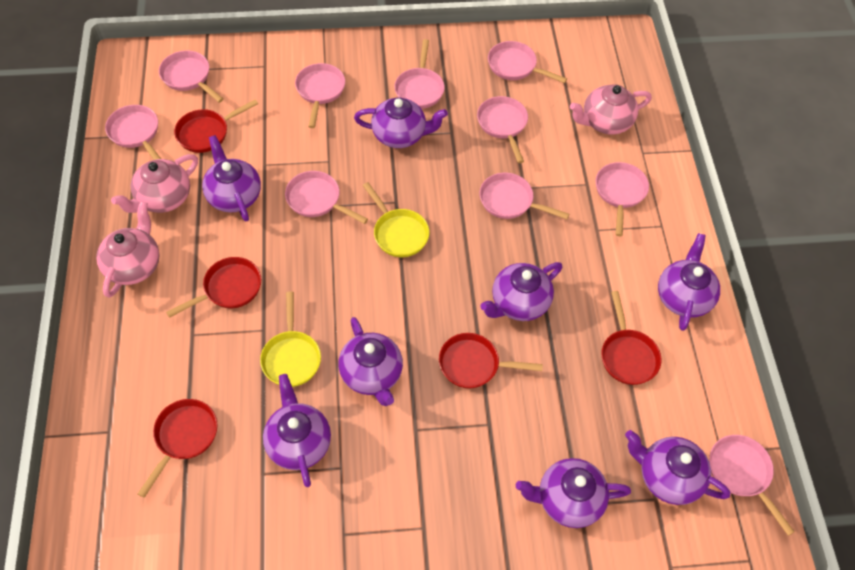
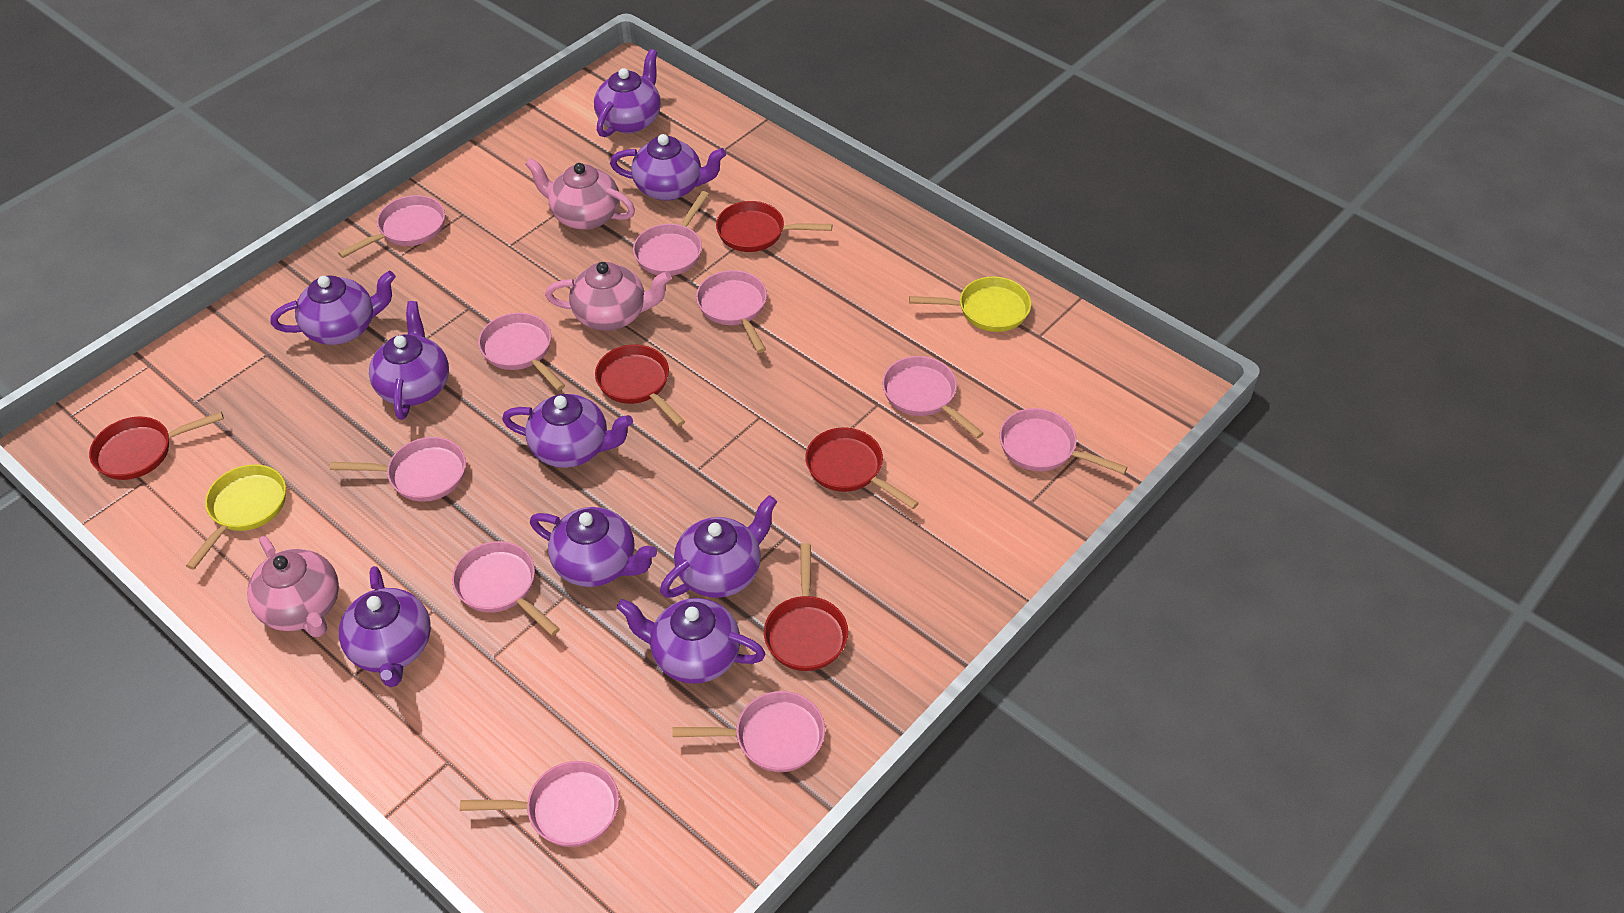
purple teapot: [202,135,261,221] [263,374,331,487] [338,317,403,406] [354,97,448,148] [480,262,562,321] [516,458,631,528] [625,430,730,505] [658,233,720,331] = 8 -> [270,271,396,345] [339,566,431,687] [369,301,449,420] [502,394,633,468] [530,507,657,587] [594,49,661,137] [610,134,726,201] [617,598,765,684] [660,495,777,598] = 9

